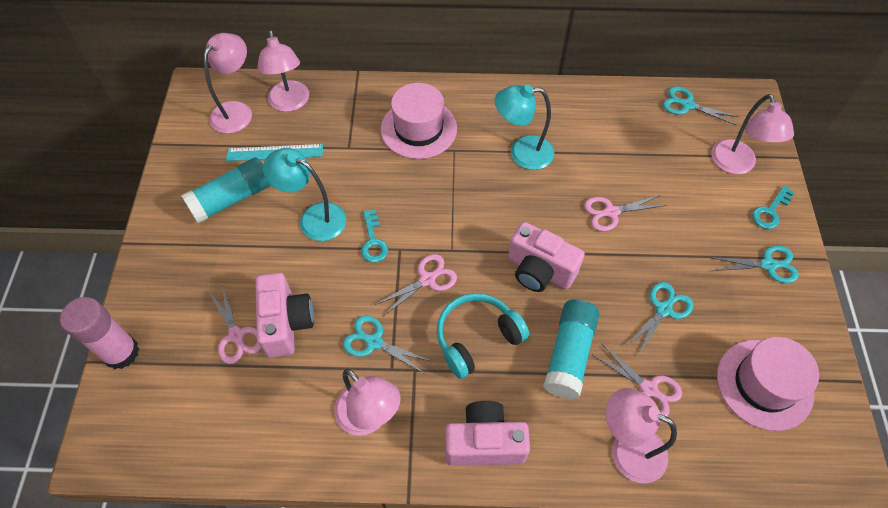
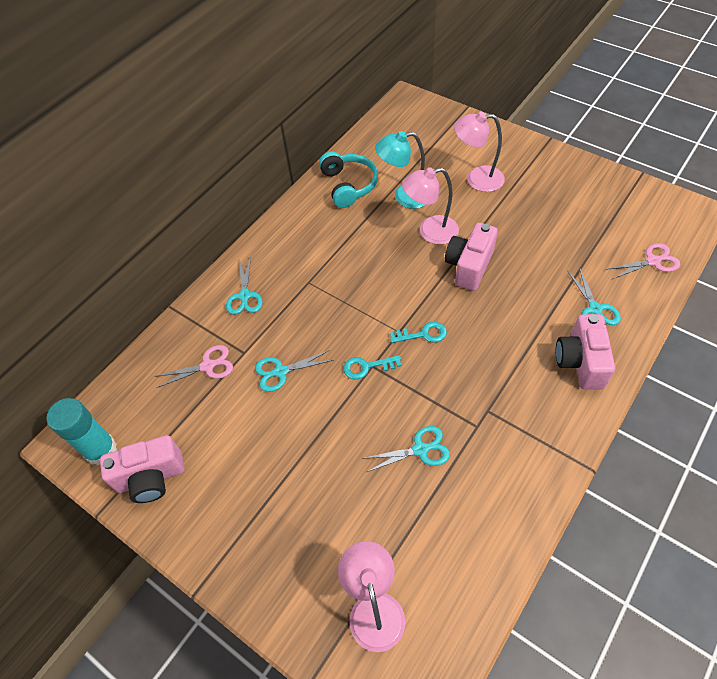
pink glue stick: [60,297,139,369] = 1 -> none = 0
pink hat: [381,83,457,159] [717,337,819,431] = 2 -> none = 0
pink lamp: [204,33,252,134] [257,30,309,112] [334,369,401,436] [606,388,677,483] [711,94,794,174] = 5 -> [338,541,405,652] [402,167,459,245] [454,112,505,192] = 3
pink scissors: [209,285,262,364] [375,254,457,316] [584,195,666,231] [592,343,682,417] = 4 -> [154,345,233,388] [606,243,680,279] = 2
turquoise glue stick: [181,158,271,224] [543,300,599,399] = 2 -> [47,398,117,465] = 1
turquoise lamp: [263,148,346,241] [494,85,554,170] = 2 -> [375,131,425,209] = 1
turquoise ruler: [226,144,323,161] = 1 -> none = 0

